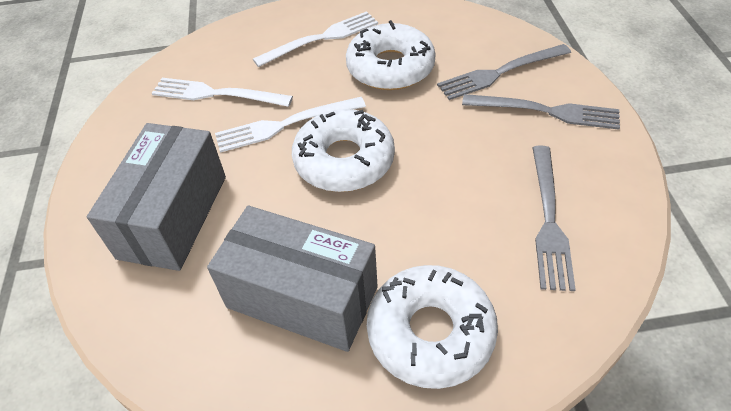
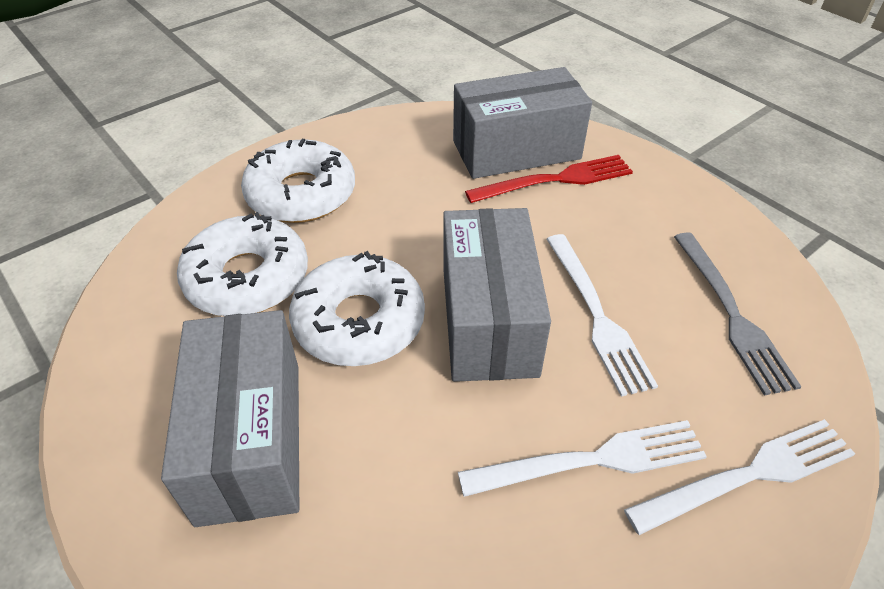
grey box: [87,123,226,271] [207,206,378,352] = 2 -> [161,310,299,527] [443,208,551,382] [453,67,592,179] = 3
grey fork: [437,44,571,100] [462,94,620,130] [532,146,576,291] = 3 -> [674,232,802,396] = 1
red fork: none = 0 -> [465,155,633,203] = 1

